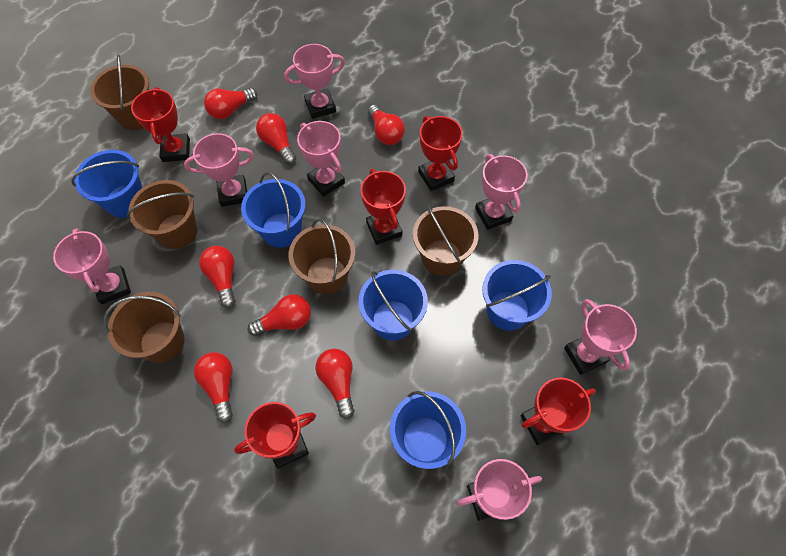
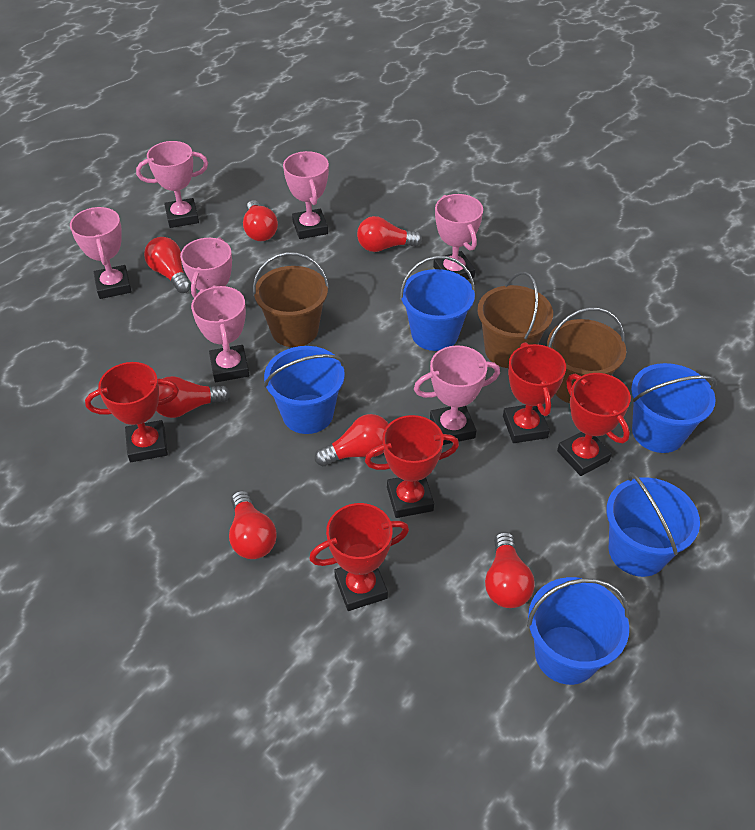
brown bucket: [90,54,149,130] [103,291,185,363] [127,180,197,249] [289,219,355,294] [413,205,478,276] = 5 -> [253,252,329,347] [477,272,553,368] [547,307,626,403] = 3

